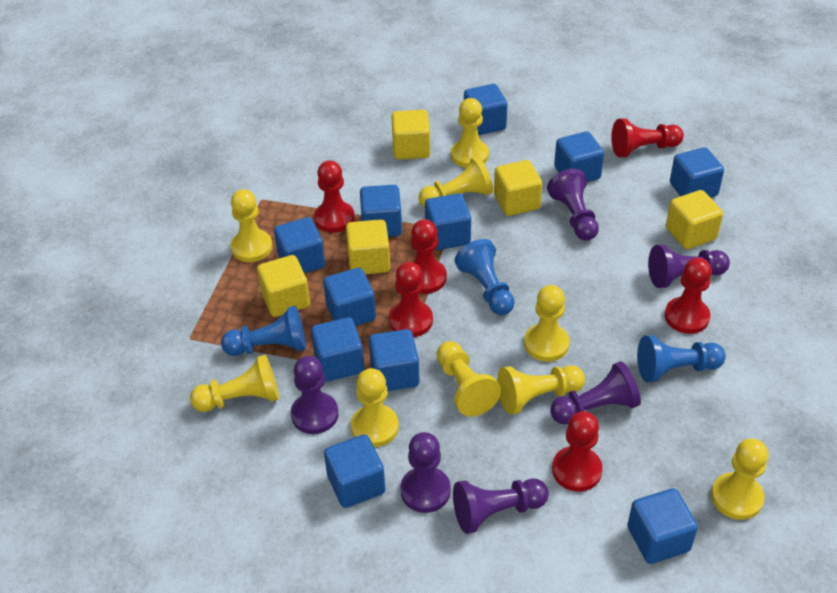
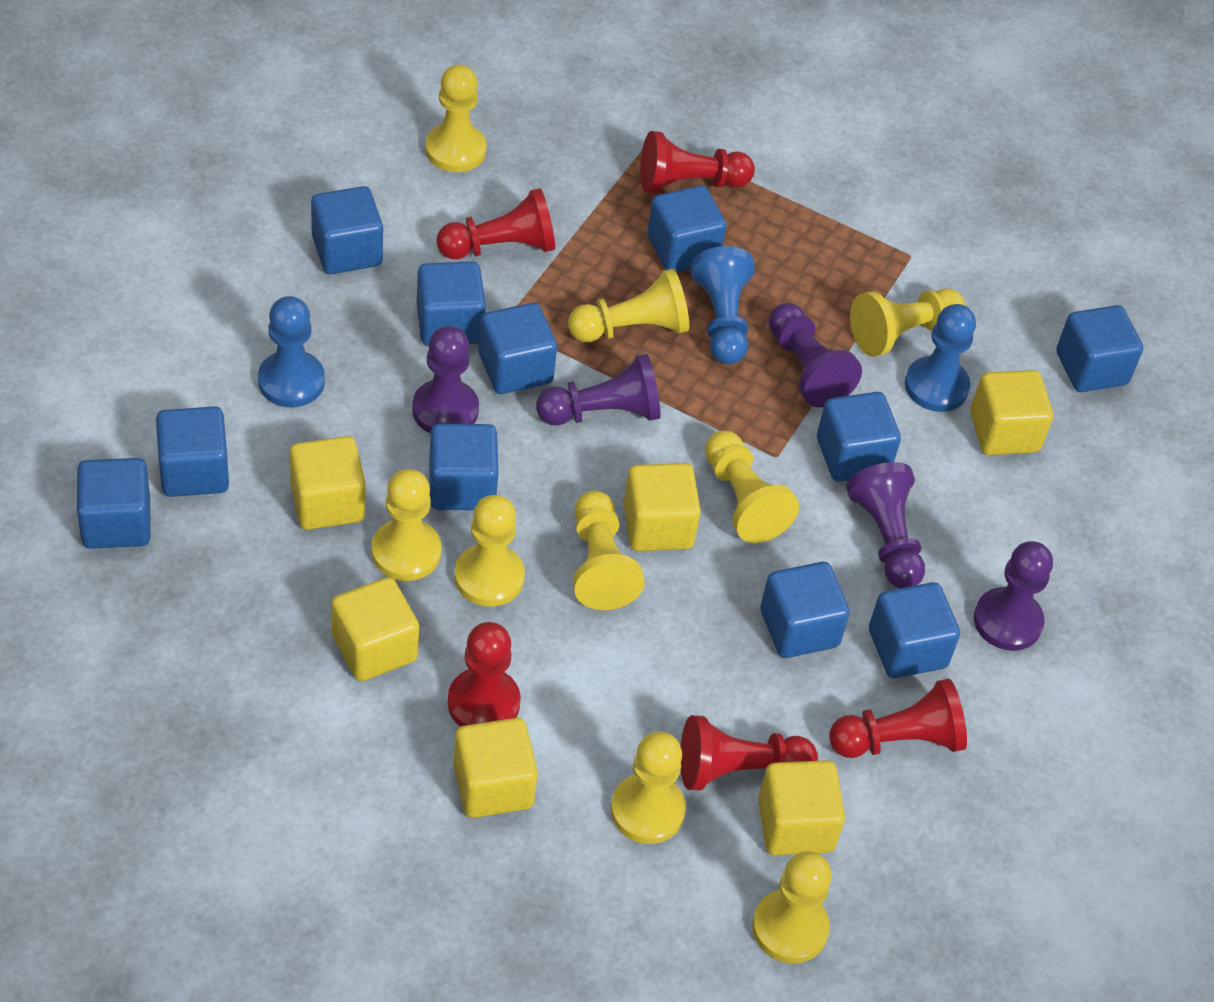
purple pawn: [291,356,338,434] [400,432,451,513] [453,478,549,534] [547,169,599,241] [550,361,641,425] [648,244,730,288] = 6 -> [412,326,479,434] [536,354,661,426] [769,303,862,408] [846,462,925,589] [974,541,1053,651] = 5
red pawn: [314,161,355,233] [389,262,433,337] [411,219,447,294] [552,411,603,492] [611,118,684,157] [665,258,712,334] = 6 -> [437,188,555,259] [448,622,521,727] [640,131,755,194] [681,715,818,790] [829,678,967,758] = 5
yellow cube: [257,255,310,317] [346,219,390,274] [391,110,430,160] [494,160,542,216] [666,190,723,249] = 5 -> [290,436,366,530] [331,577,419,681] [453,718,538,818] [624,463,701,551] [758,760,845,855] [970,370,1053,455] = 6

